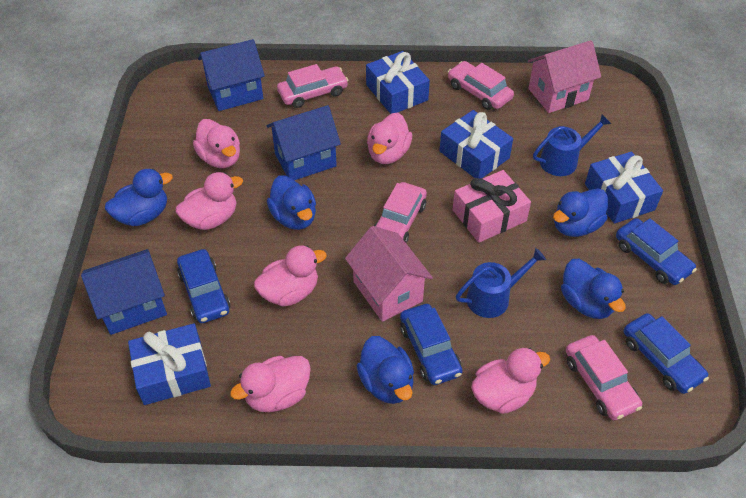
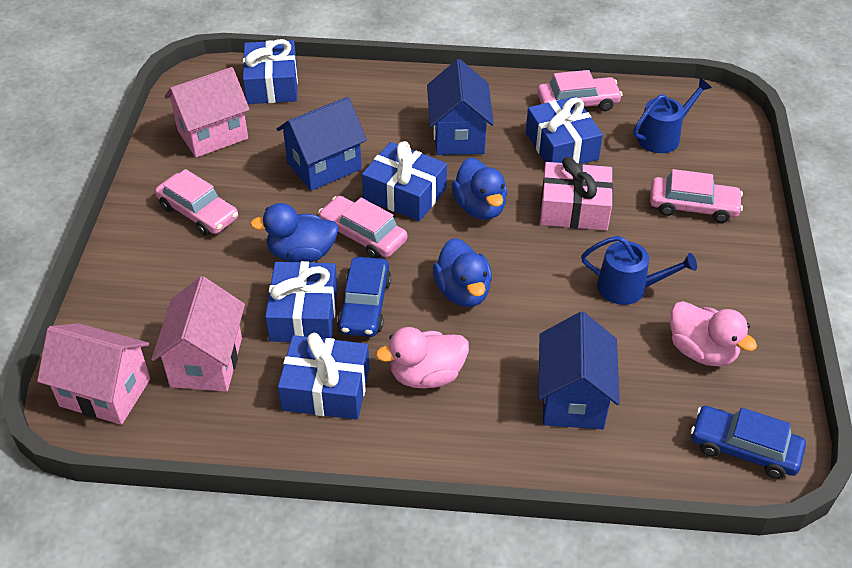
blue car: [177,249,231,323] [400,304,463,385] [616,218,697,285] [624,313,709,394] = 4 -> [337,257,391,337] [691,406,806,479] = 2
blue duck: [105,169,173,226] [267,175,316,230] [357,336,414,404] [553,188,608,237] [561,259,626,319] = 5 -> [250,203,339,263] [433,238,492,307] [452,158,507,220] = 3
blue gift: [128,323,211,405] [366,51,430,114] [439,110,513,178] [585,152,663,224] = 4 -> [243,39,298,104] [265,261,338,342] [278,333,370,420] [362,141,447,221] [526,97,603,164] = 5
pink duck: [176,172,243,230] [193,119,240,168] [230,356,311,412] [254,246,327,306] [367,112,412,164] [471,348,550,414] = 6 -> [376,327,469,388] [670,301,757,366] = 2
pink house: [345,226,433,322] [528,40,601,113] = 2 -> [37,323,150,425] [151,276,245,392] [165,67,250,158] = 3

